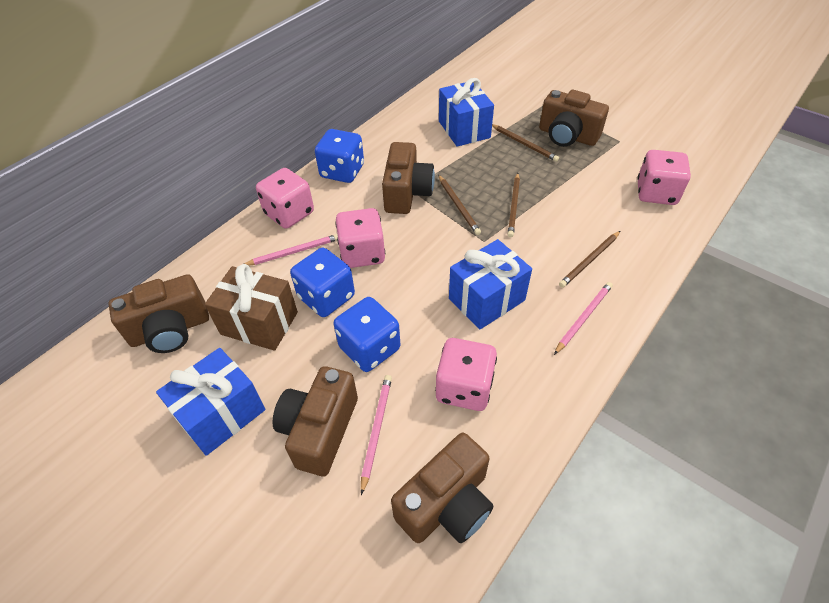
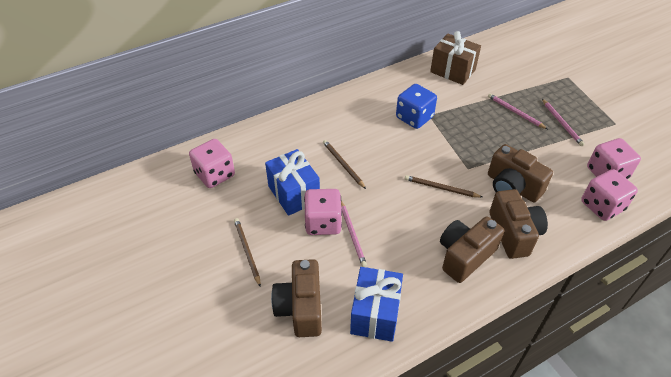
blue dice: [290,248,355,317] [315,129,364,183] [333,297,400,372] = 3 -> [396,84,437,129] = 1
blue gift: [156,348,265,456] [439,78,494,147] [449,239,532,329] = 3 -> [265,149,320,216] [350,267,403,342] = 2
brown camera: [108,274,209,353] [272,366,358,476] [382,142,435,214] [391,433,493,543] [539,90,609,147] = 5 -> [271,259,322,337] [440,217,504,283] [488,144,553,202] [489,189,548,259] = 4
brown pencil: [438,175,481,235] [492,124,559,162] [507,173,520,238] [559,231,620,288] = 4 -> [234,218,261,287] [323,140,366,189] [405,175,482,197] = 3

